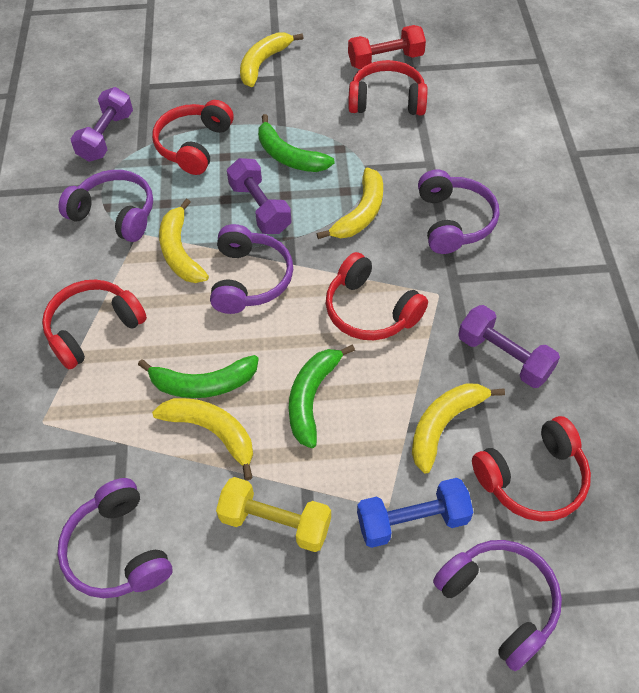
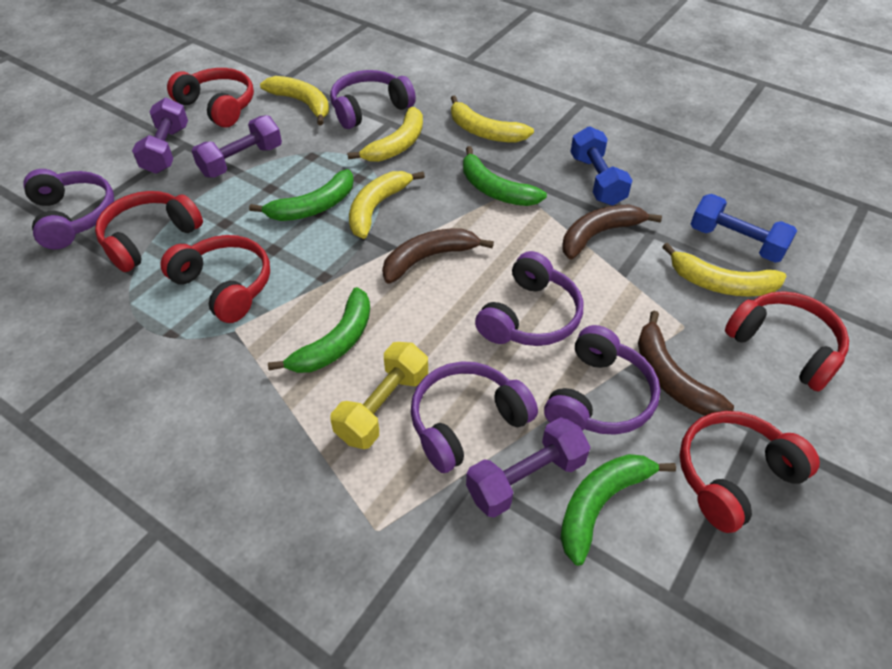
blue dumbbell: [357,478,473,548] = 1 -> [571,126,632,206] [691,194,797,263] = 2
brown banana: none = 0 -> [382,228,494,284] [562,205,662,259] [638,311,734,416] = 3
green banana: [138,355,259,398] [258,114,335,172] [288,345,355,448] = 3 -> [249,169,354,221] [268,287,370,373] [463,146,547,206] [560,454,676,566] = 4
red dumbbell: [348,25,426,69] = 1 -> none = 0

